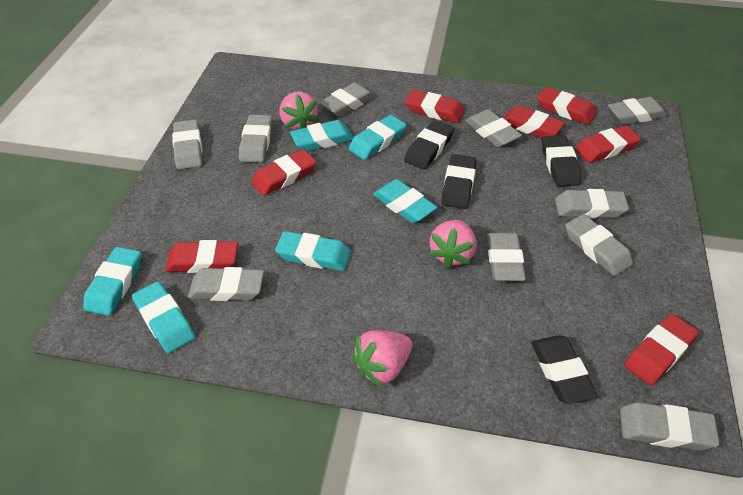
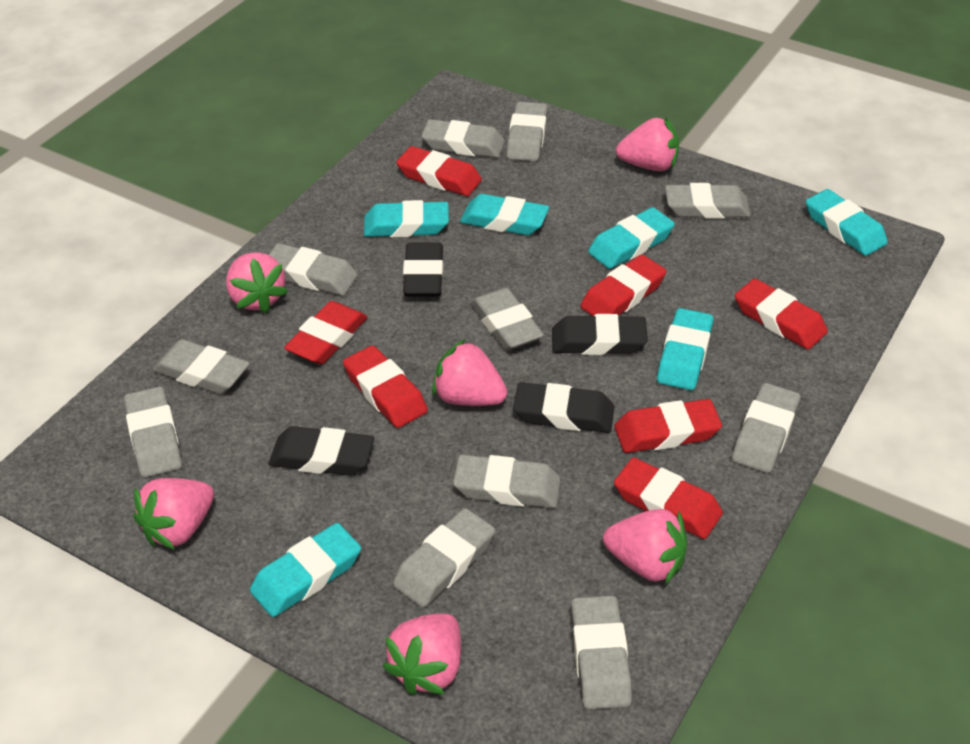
grey eraser: [172,120,202,169] [188,267,264,301] [239,115,272,163] [319,83,375,116] [465,109,522,147] [487,233,526,281] [555,189,629,219] [565,214,633,276] [608,97,667,125] [620,402,720,450] = 10 -> [124,386,182,477] [153,339,250,394] [269,243,358,296] [393,508,495,607] [422,119,505,158] [453,454,561,508] [471,288,544,350] [506,102,548,161] [571,595,632,710] [665,183,751,219] [732,383,800,473] = 11
pink strawberry: [280,92,319,130] [352,330,412,388] [429,220,476,269] = 3 -> [134,478,214,550] [226,252,288,313] [383,613,461,695] [432,339,508,406] [603,509,687,584] [616,118,679,171] = 6

